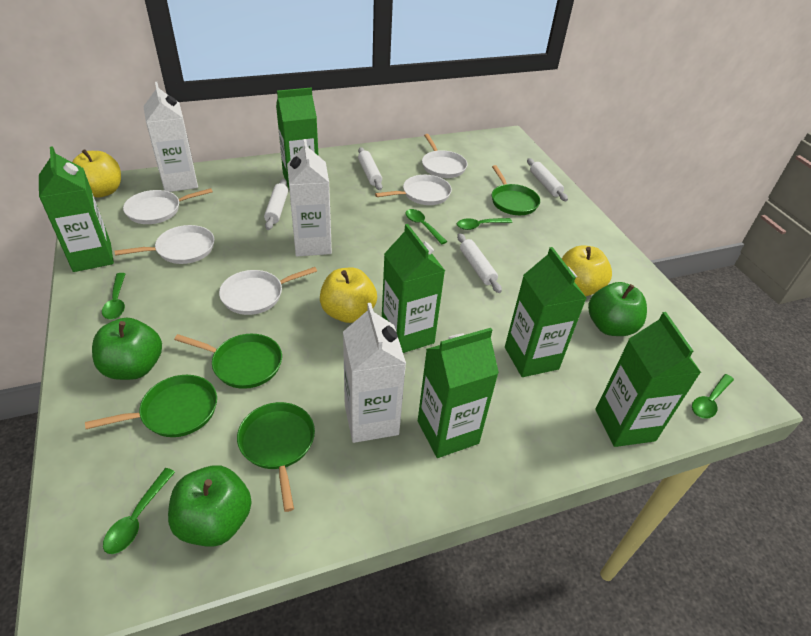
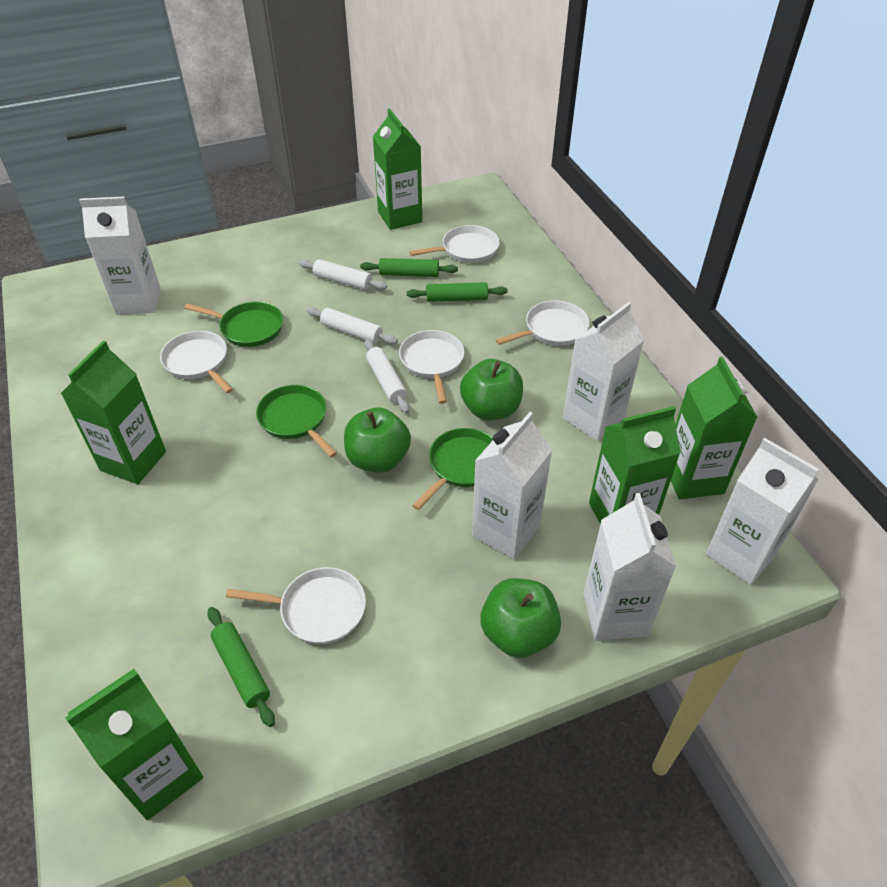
green carton: [39,146,114,272] [276,88,318,188] [382,224,445,353] [418,328,499,458] [505,247,586,377] [595,312,701,447] = 6 -> [61,341,166,484] [65,669,203,820] [373,108,422,230] [589,406,681,524] [671,357,758,499] = 5
green pan: [85,375,217,437] [174,334,282,389] [237,402,315,512] [492,165,540,215] = 4 -> [184,302,283,347] [256,385,337,458] [412,428,493,510] = 3
green rolling pin: none = 0 -> [207,607,275,727] [360,258,458,277] [407,282,508,302] = 3
green spoon: [102,273,126,319] [103,468,175,554] [406,209,447,244] [457,218,512,230] [692,374,734,419] = 5 -> none = 0
white carton: [143,82,198,192] [287,139,332,256] [343,303,406,443] = 3 -> [79,197,161,315] [472,412,552,560] [563,302,644,441] [583,493,676,641] [706,438,819,585] = 5
white rolling pin: [264,179,288,230] [358,147,382,190] [457,233,502,293] [527,158,568,201] = 4 -> [299,259,387,290] [306,307,398,344] [364,339,410,413] = 3
yellow apple: [72,149,121,198] [320,268,377,323] [562,245,612,296] = 3 -> none = 0

